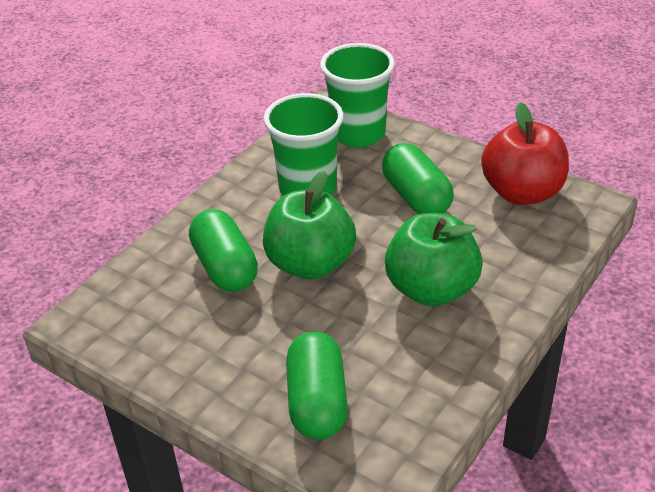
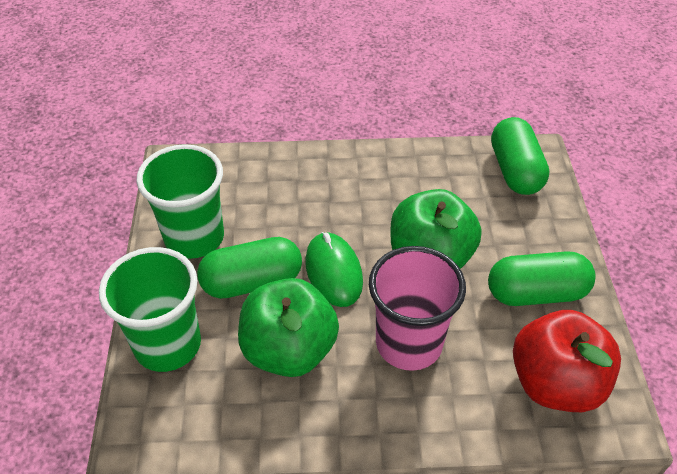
green mouse: none = 0 -> [305,232,363,307] = 1
pink cup: none = 0 -> [369,246,466,371] = 1

